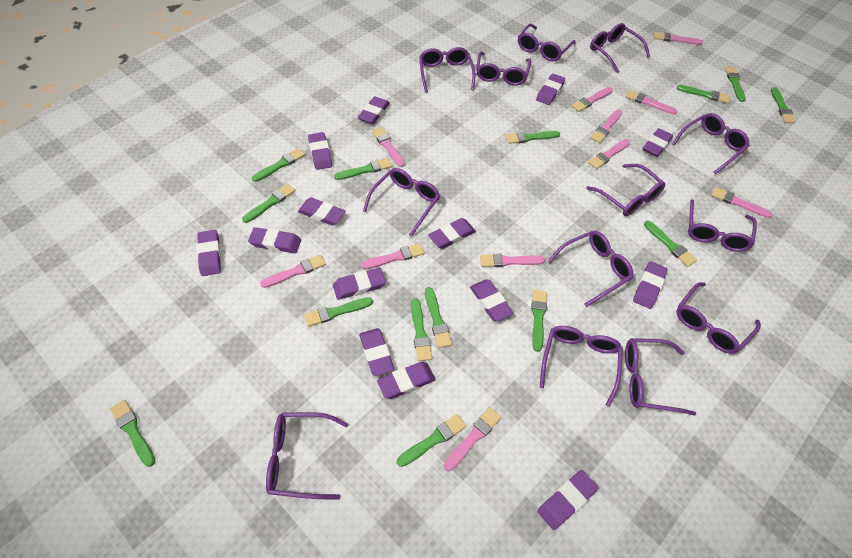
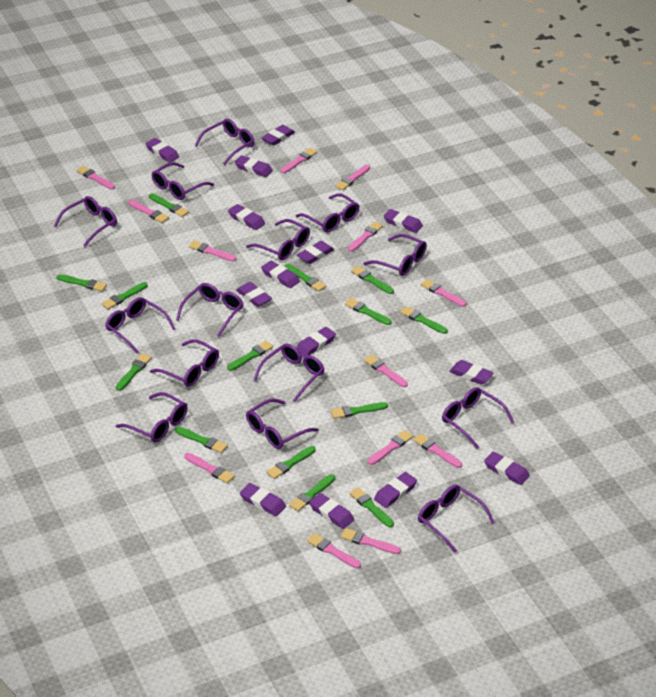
pink brush: [260,254,326,288] [360,243,425,269] [372,127,405,167] [444,407,501,471] [480,254,545,267] [572,87,613,112] [588,139,630,169] [591,110,622,143] [625,90,677,115] [654,32,703,45] [711,187,773,218] = 11 -> [77,166,115,189] [128,200,169,223] [184,453,235,483] [189,240,236,261] [280,148,317,173] [307,533,361,569] [335,165,370,190] [341,528,401,554] [348,222,383,251] [364,355,408,387] [368,430,413,465] [413,434,462,468] [421,279,466,307] = 13
purple glasses: [266,412,348,499] [363,168,440,237] [419,47,475,93] [476,51,531,86] [518,24,575,61] [540,326,623,407] [548,231,633,307] [586,164,665,216] [590,23,650,73] [625,338,696,416] [672,113,750,174] [676,282,761,354] [688,200,757,252] = 13 -> [54,196,117,247] [105,297,175,354] [116,392,188,443] [150,339,219,387] [152,162,214,200] [176,283,244,337] [195,119,255,165] [246,219,310,260] [246,398,319,449] [254,344,324,402] [296,193,359,232] [364,234,427,276] [418,485,495,552] [442,387,514,449] = 14

